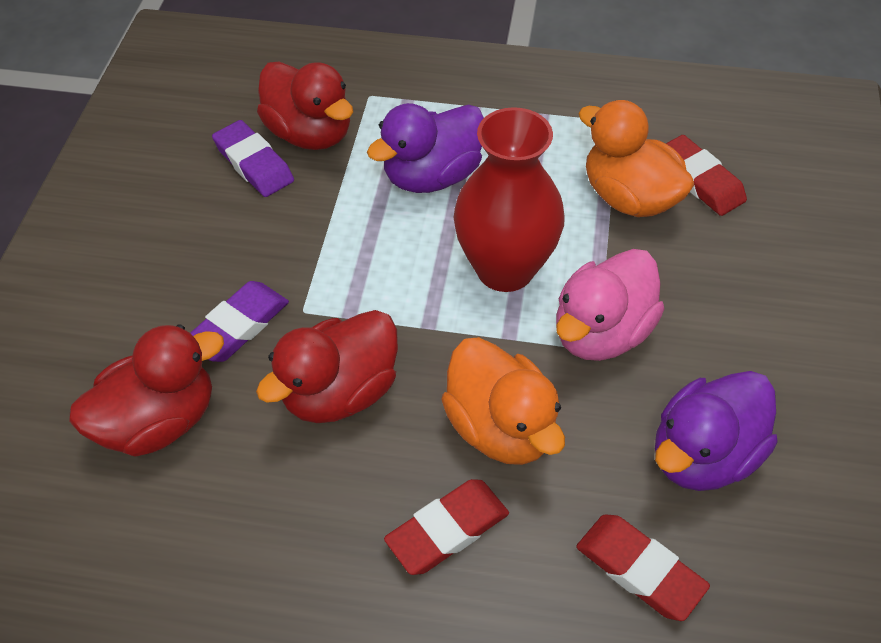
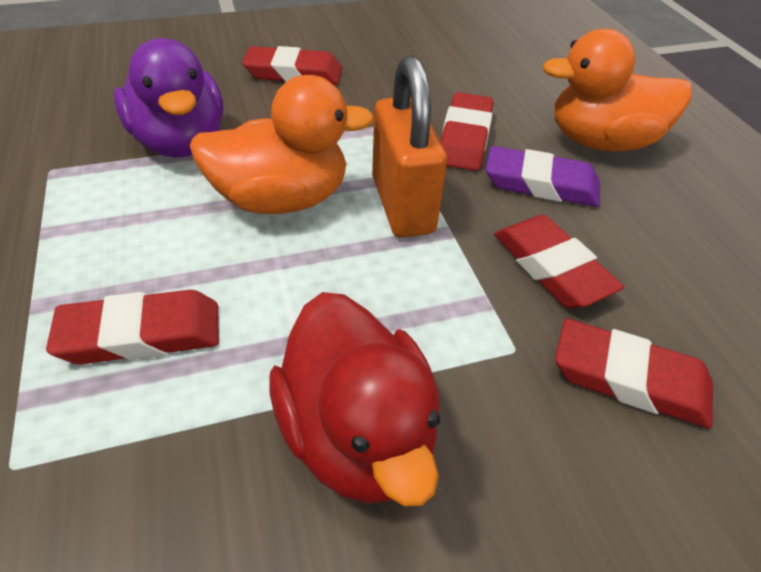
orange padlock: none = 0 -> [372,56,447,238] = 1
pink duck: [556,249,664,361] = 1 -> none = 0
purple duck: [367,103,484,193] [655,371,778,491] = 2 -> [114,38,223,158] = 1
purple eraser: [190,281,289,362] [212,120,294,197] = 2 -> [486,146,600,207] = 1
red duck: [69,324,224,457] [256,310,398,423] [257,61,353,150] = 3 -> [269,292,440,506] = 1
red eraser: [384,479,509,575] [576,515,710,621] [666,135,747,216] = 3 -> [46,290,219,364] [242,46,342,85] [440,92,494,171] [494,215,624,309] [555,318,713,429] = 5
red vase: [453,107,565,292] = 1 -> none = 0

